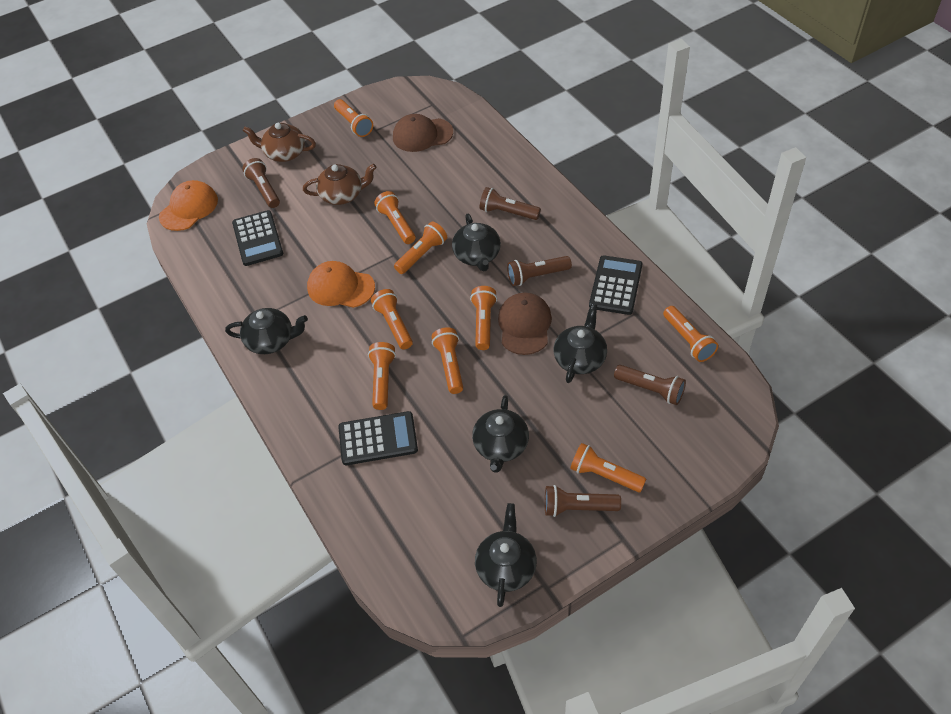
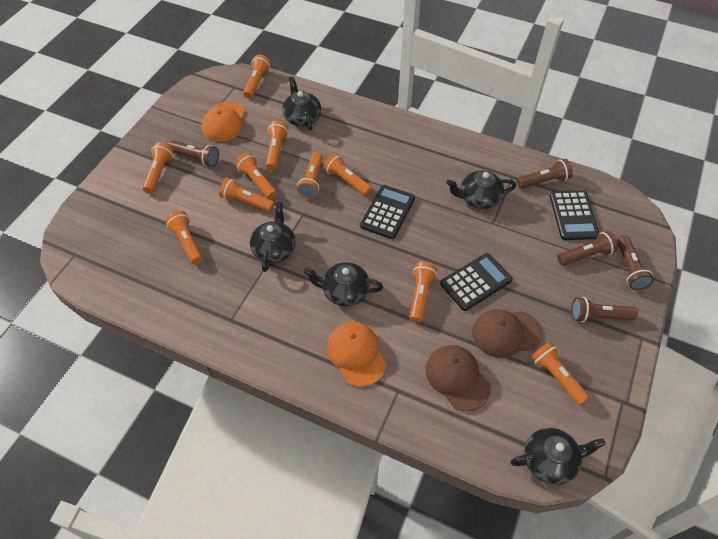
brown teapot: [243,123,316,162] [303,164,377,205] = 2 -> none = 0
orange flashlight: [334,99,373,137] [368,342,396,410] [371,289,413,350] [374,191,416,244] [394,221,447,274] [432,327,463,394] [470,286,497,350] [570,443,646,492] [663,306,718,362] = 9 -> [142,142,174,193] [165,211,203,264] [219,178,275,212] [235,153,277,199] [243,55,271,99] [266,121,288,170] [297,152,323,198] [323,153,372,196] [409,262,437,323] [531,342,590,405] = 10

